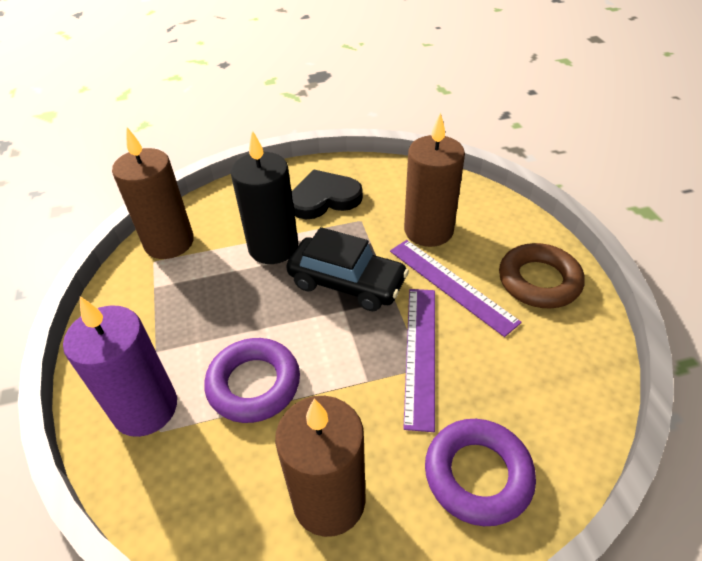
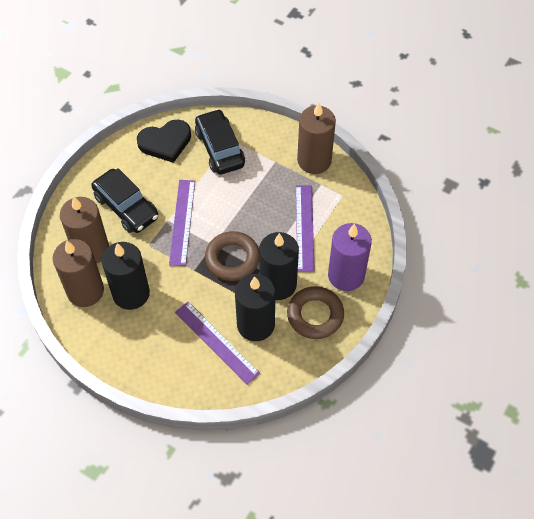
black candle: [231,130,298,264] = 1 -> [102,242,150,310] [235,274,275,341] [259,232,299,300] = 3
black car: [286,227,409,311] = 1 -> [91,168,159,233] [195,109,245,174] = 2
brown ring: [499,243,585,309] = 1 -> [205,231,259,281] [287,286,344,339] = 2
purple ring: [204,338,300,423] [425,419,536,526] = 2 -> none = 0
purple ruler: [390,240,522,337] [403,289,435,432] = 2 -> [169,180,195,266] [175,302,260,384] [296,185,315,272] = 3

